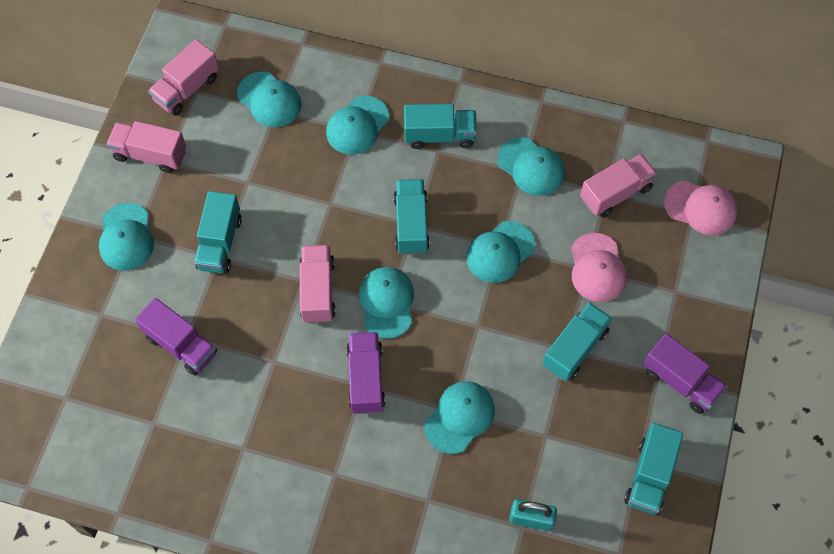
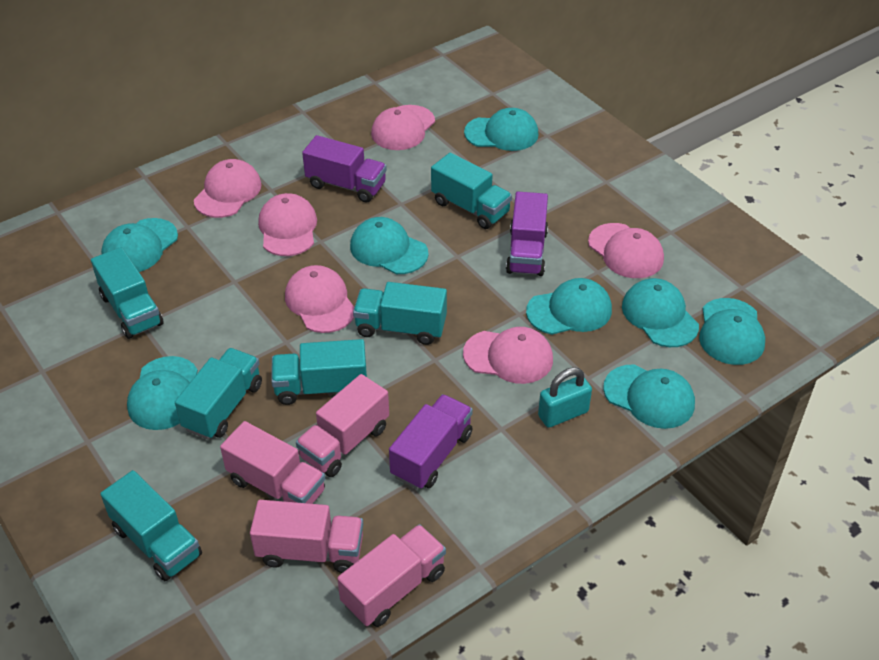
pink cap: [571,233,627,302] [664,181,738,235] = 2 -> [194,159,262,218] [258,193,317,256] [285,265,354,333] [371,105,435,150] [463,327,553,384] [588,223,664,278] = 6
turquoise cap: [99,203,154,271] [237,71,302,127] [326,96,389,155] [359,267,414,339] [424,381,495,454] [466,221,535,283] [498,137,565,196] = 7 -> [101,218,178,272] [127,356,198,430] [350,217,428,274] [464,108,539,151] [526,278,612,335] [603,364,695,429] [622,278,699,347] [699,298,765,365] = 8
turquoise truck: [194,191,242,273] [393,179,430,255] [404,104,477,149] [543,302,612,382] [624,423,683,515] = 5 -> [91,247,164,339] [100,470,202,581] [175,348,262,440] [271,339,367,405] [353,282,447,345] [431,153,512,229] = 6

